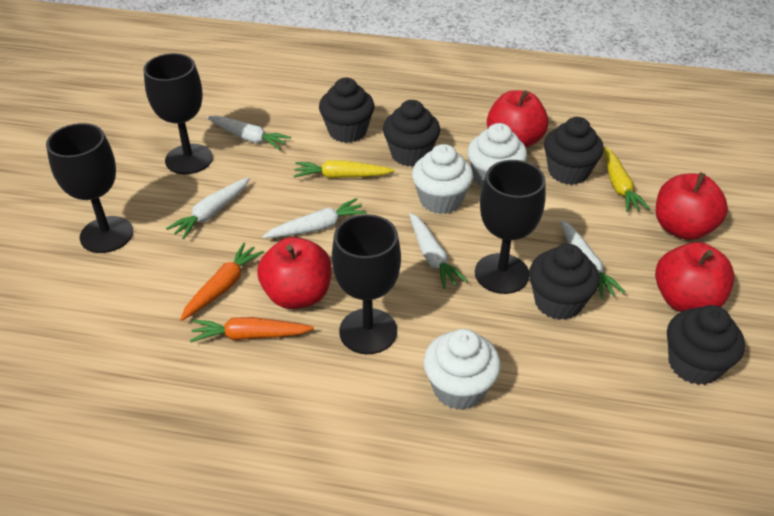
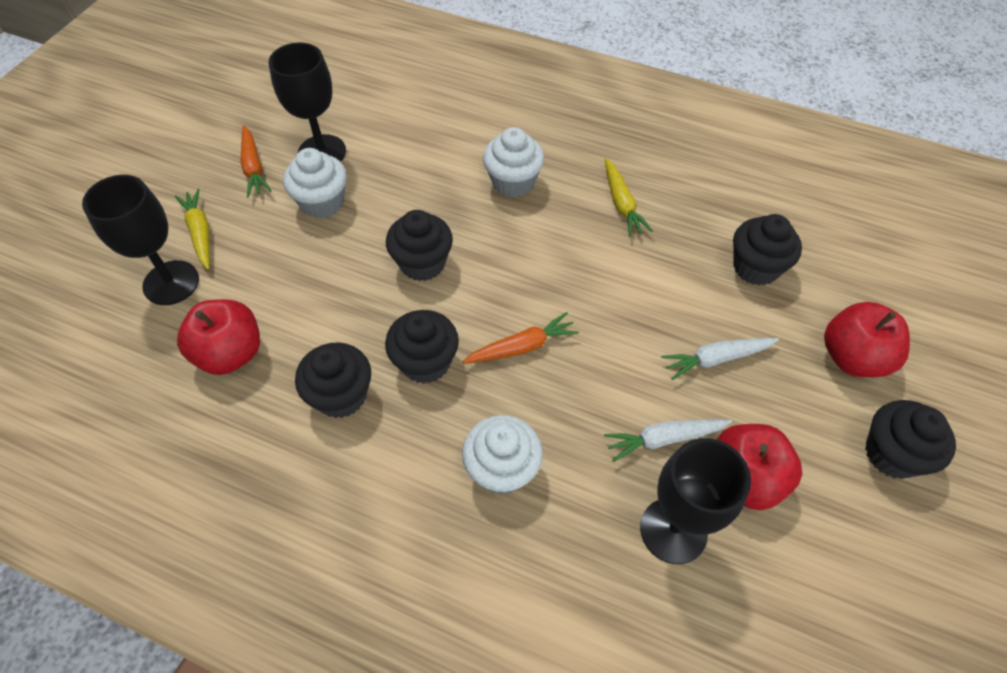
black goblet: [46,123,133,253] [143,53,213,174] [332,214,401,354] [475,160,546,294] = 4 -> [82,175,199,305] [269,42,346,162] [640,438,751,564] = 3
red apple: [258,237,332,309] [487,90,549,148] [655,242,735,312] [656,173,728,240] = 4 -> [177,299,260,375] [717,424,802,510] [824,302,910,377] = 3
white carrot: [166,177,250,239] [207,116,291,150] [262,198,367,238] [409,213,468,289] [560,220,626,299] = 5 -> [604,419,732,462] [661,338,779,380] = 2

